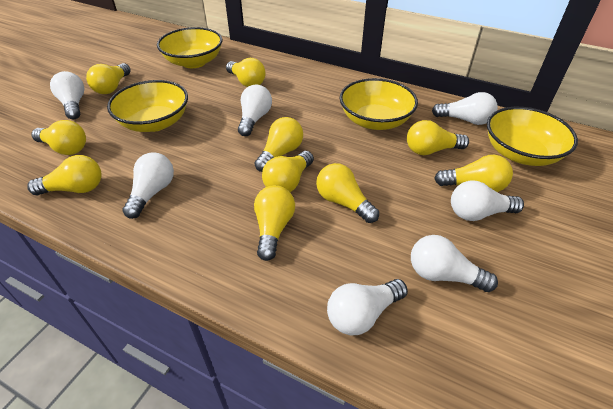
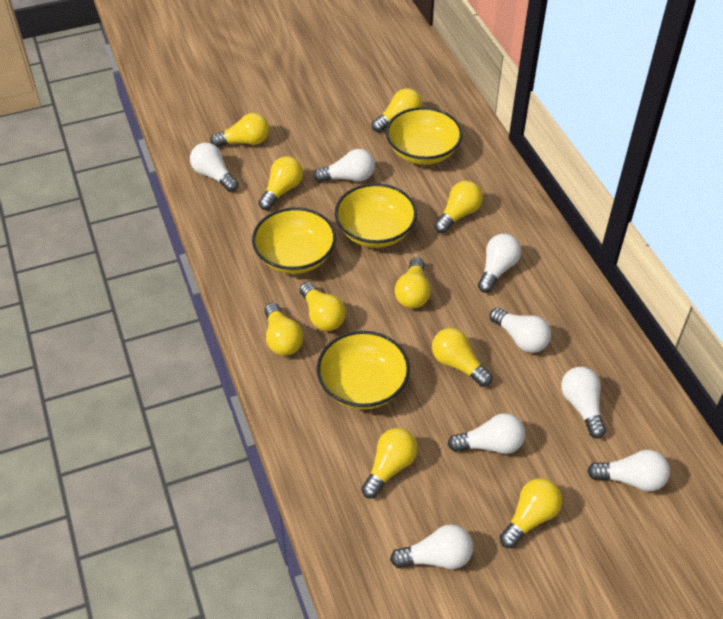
white light bulb: [50,71,84,119] [122,153,174,219] [238,84,272,136] [327,279,408,336] [411,235,498,292] [432,92,498,125] [451,180,524,221] = 7 -> [190,143,239,192] [313,149,375,183] [390,524,473,569] [448,413,525,454] [478,234,521,293] [490,308,551,353] [561,367,606,438] [587,450,670,491] = 8

